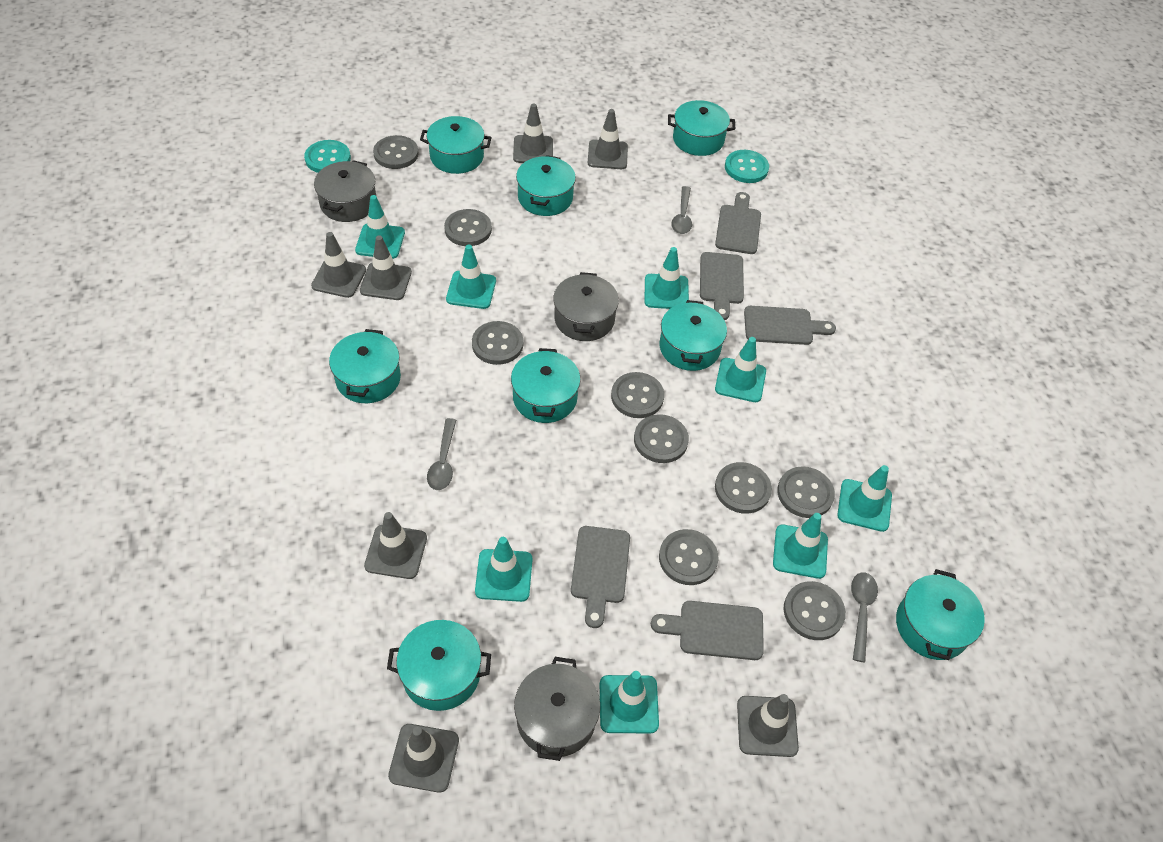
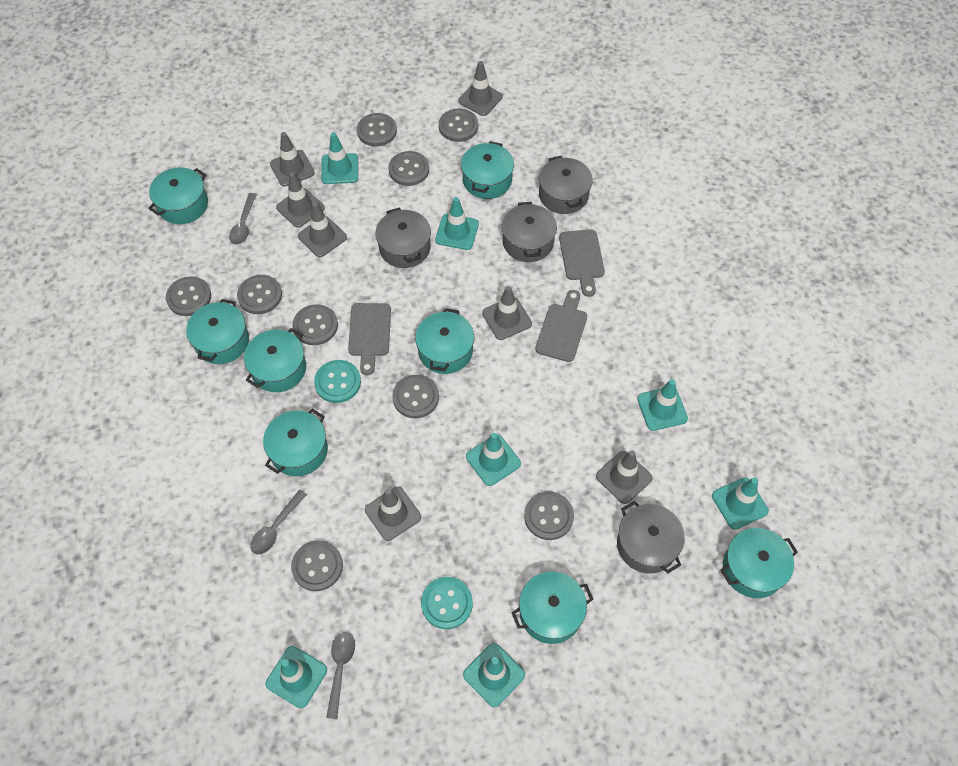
grey cutting board: [571,526,630,628] [651,601,764,660] [700,252,744,320] [715,192,761,254] [744,306,836,345] = 5 -> [348,303,391,375] [535,290,587,362] [559,229,605,297] = 3
grey pot: [314,160,376,222] [514,657,600,761] [553,272,619,341] = 3 -> [375,207,431,268] [502,202,557,262] [539,156,593,214] [617,501,685,574] = 4
turquoise traffic cone: [355,195,405,259] [446,244,496,309] [475,537,532,602] [600,671,659,734] [645,247,689,309] [715,337,766,402] [773,513,828,579] [837,465,892,532] = 8 -> [265,646,327,708] [321,132,358,184] [435,197,479,250] [463,643,525,707] [466,433,521,486] [637,379,688,431] [712,478,769,530] = 7

